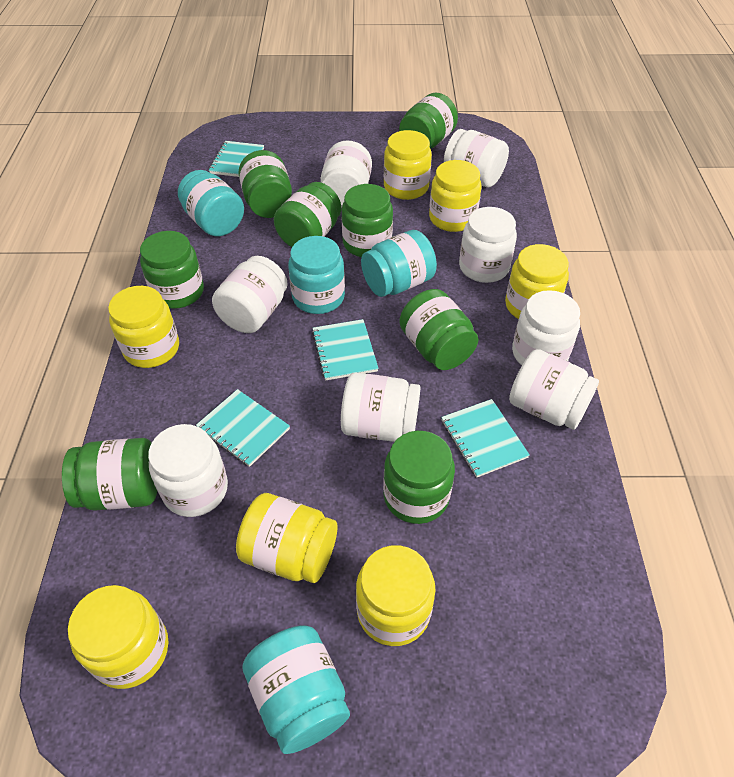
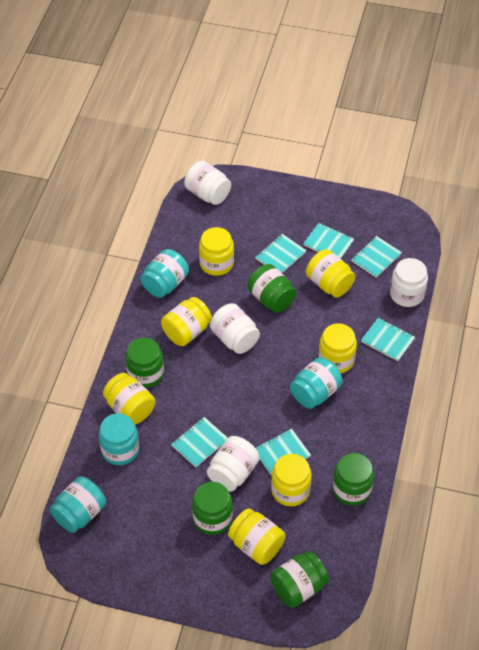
green jar: [62,438,157,511] [140,231,204,309] [239,150,292,218] [274,182,341,247] [342,184,393,257] [383,431,455,524] [399,93,458,149] [399,289,478,370] = 8 -> [125,338,164,388] [192,482,233,535] [247,264,297,313] [270,551,329,608] [333,453,374,506] = 5
turquoise notebook: [196,389,290,467] [209,141,264,177] [312,319,379,380] [441,399,530,478] = 4 -> [171,417,228,468] [255,234,306,273] [256,429,311,476] [303,223,354,259] [351,236,402,278] [361,318,415,361] = 6
white jar: [148,424,228,517] [212,256,288,333] [321,140,372,208] [341,372,420,442] [444,129,509,187] [459,207,517,283] [509,349,599,430] [512,290,580,365] = 8 -> [184,161,231,205] [207,436,260,491] [210,303,260,354] [390,258,428,307] = 4

